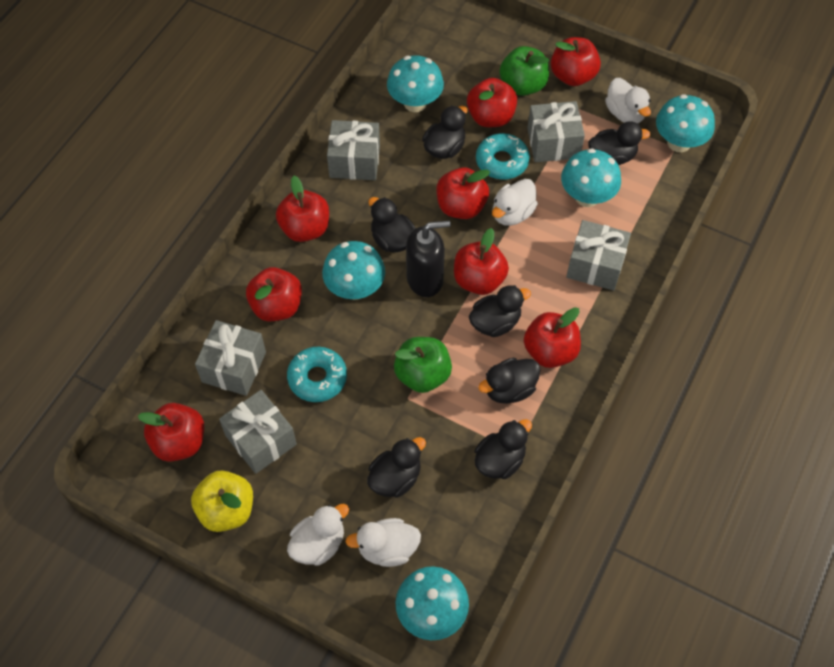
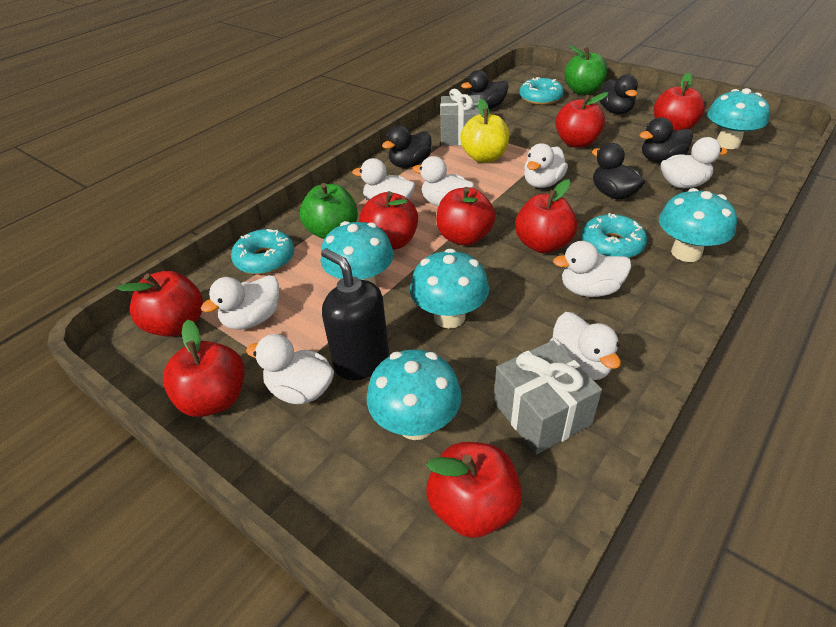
black duck: [367,437,426,497] [368,197,416,252] [422,106,468,159] [469,285,531,337] [474,419,532,479] [478,358,540,404] [588,121,651,165] = 7 -> [382,125,432,168] [461,70,509,109] [592,143,645,200] [598,74,638,114] [640,117,693,163] = 5
grey gift: [195,320,266,396] [219,390,297,474] [327,120,380,180] [527,101,585,162] [566,220,631,291] = 5 -> [440,89,481,146] [494,340,602,454] = 2
turquoise donut: [287,347,347,402] [476,133,530,180] = 2 -> [231,229,294,275] [519,77,564,105] [581,213,647,258] = 3
white duck: [287,504,349,566] [345,518,421,567] [492,179,538,226] [605,78,651,123] = 4 -> [201,275,279,330] [246,334,334,404] [352,158,415,201] [412,156,474,206] [524,143,568,188] [549,312,621,380] [553,241,631,297] [661,137,728,188] = 8

